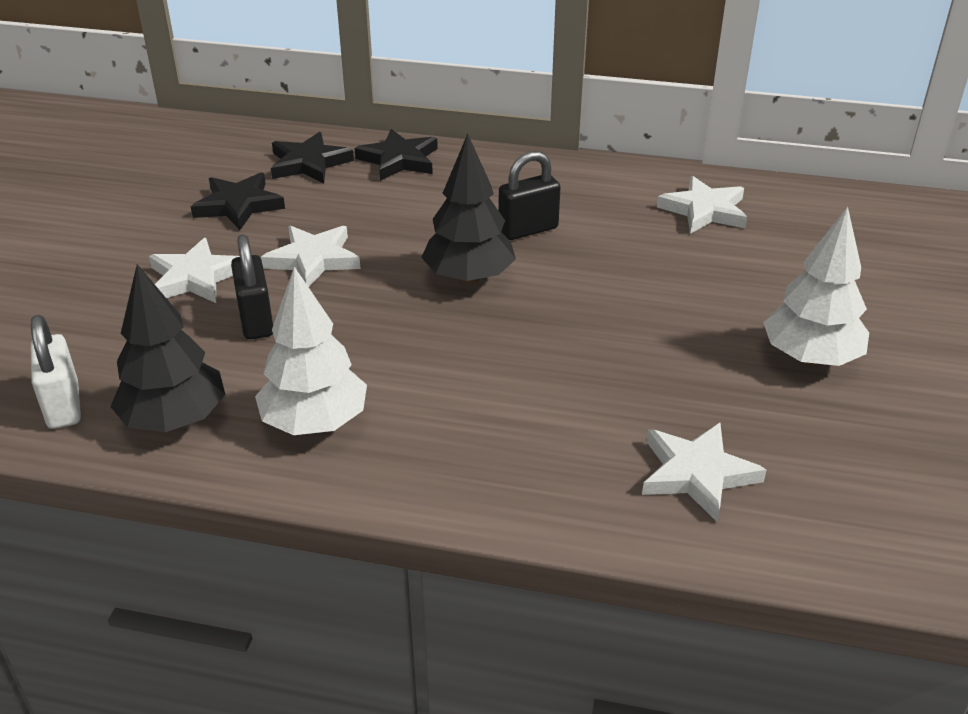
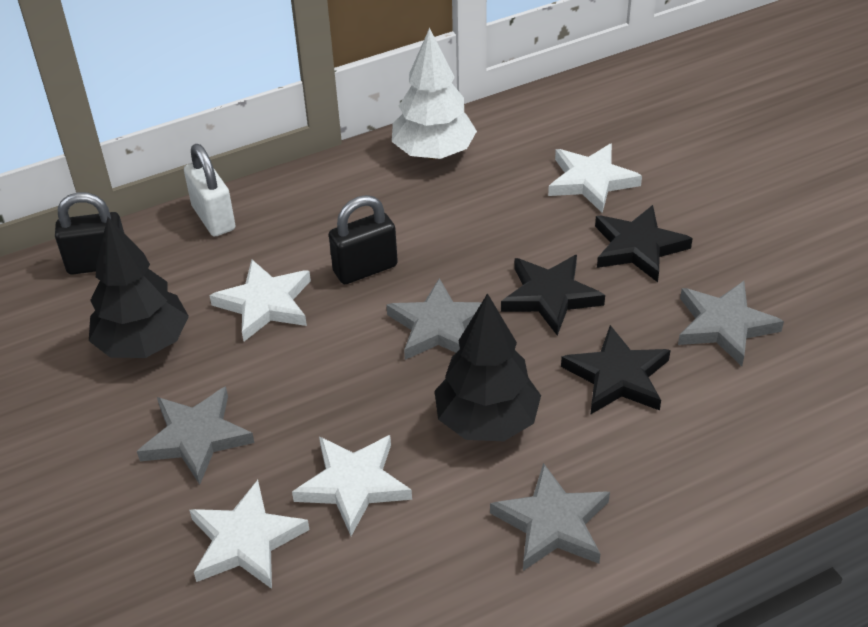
grey star: none = 0 -> [137,386,254,485] [386,278,482,360] [490,463,610,571] [678,281,784,366] = 4
white tree: [255,266,367,435] [763,206,869,366] = 2 -> [392,28,477,159] = 1

